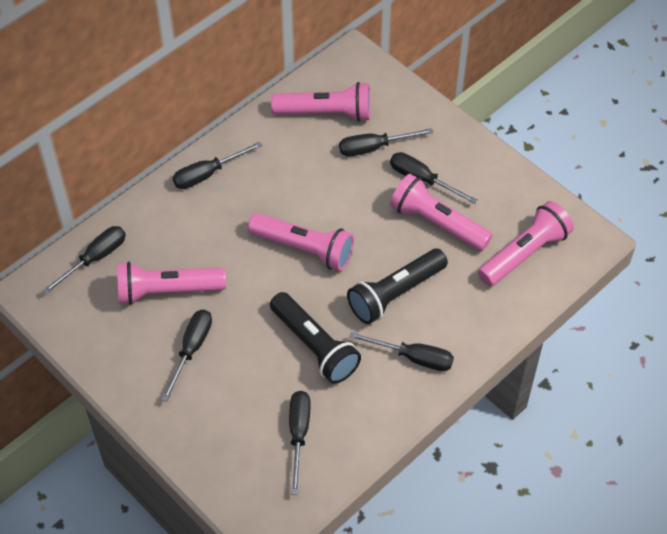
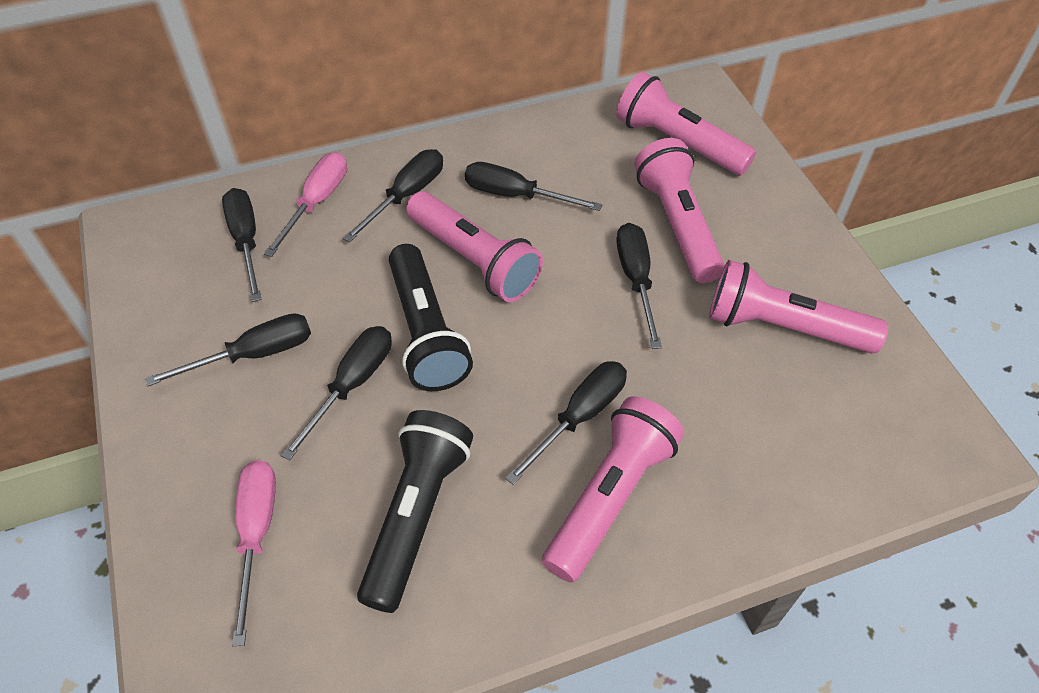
pink screwdriver: none = 0 -> [232,460,276,646] [264,152,347,257] = 2

